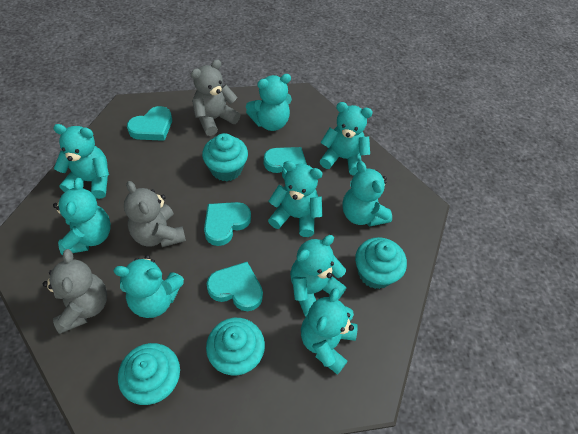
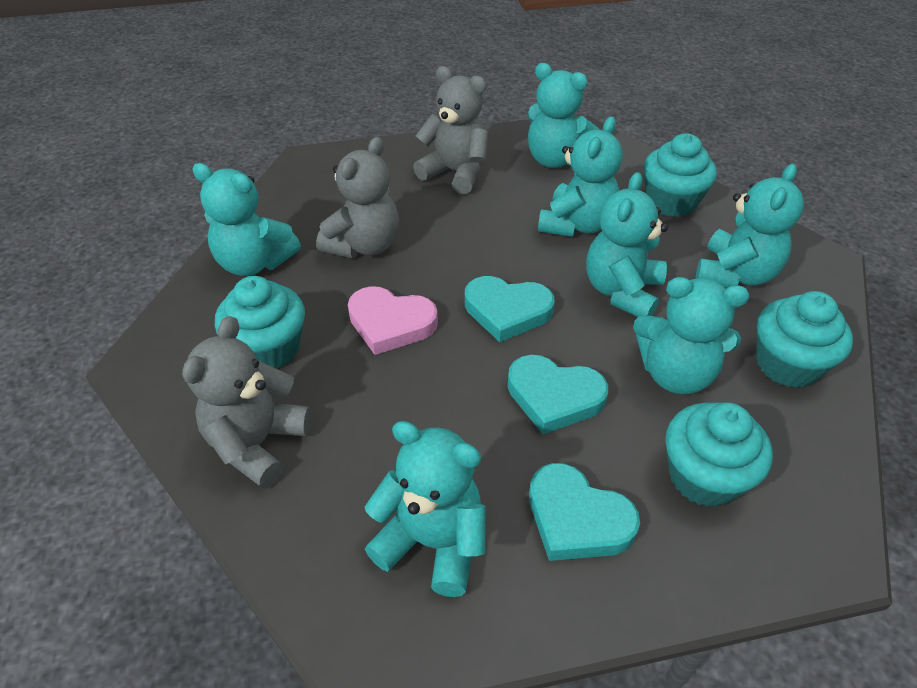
pink heart: none = 0 -> [348,286,438,355] = 1
turquoise heart: [127,106,172,141] [204,202,251,246] [207,262,263,311] [264,147,307,179] = 4 -> [465,276,555,342] [508,355,608,434] [529,463,640,561] = 3
turquoise teddy bear: [53,124,109,199] [53,178,111,255] [113,255,184,318] [246,74,292,131] [268,161,323,237] [290,235,347,317] [301,288,358,375] [320,102,373,175] [342,161,392,227] = 9 -> [192,163,301,276] [365,421,485,597] [528,63,599,168] [538,116,623,237] [586,172,668,317] [633,277,749,394] [696,164,804,288] = 7

